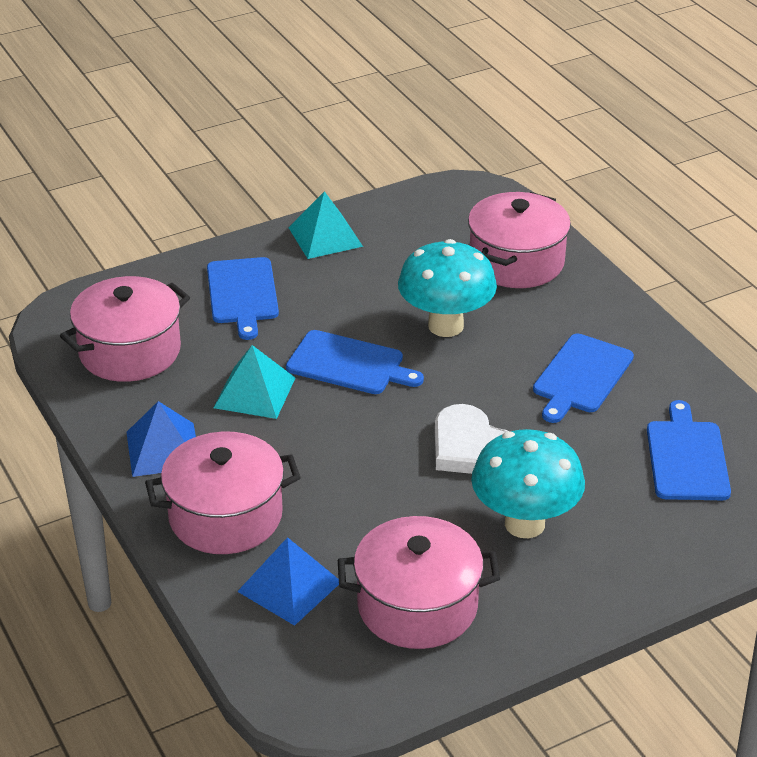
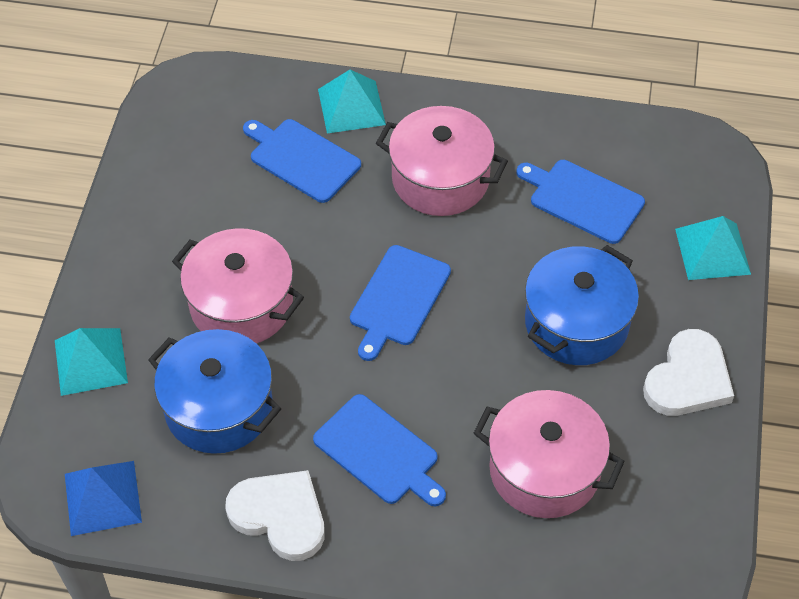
blue pot: none = 0 -> [148,329,281,454] [525,245,639,365] = 2
blue pyramid: [126,401,196,477] [237,537,339,626] = 2 -> [65,461,142,536] = 1
pink pot: [60,276,190,382] [145,431,301,554] [338,516,500,649] [468,192,571,288] = 4 -> [172,228,304,343] [376,106,508,216] [474,390,625,518] = 3
turquoise mushroom: [398,239,497,337] [471,429,585,538] = 2 -> none = 0
turquoise pyramid: [214,345,295,419] [288,191,363,259] = 2 -> [55,328,128,396] [318,70,386,134] [675,216,751,280] = 3
white heart: [435,404,508,474] = 1 -> [225,470,325,561] [643,329,734,416] = 2

